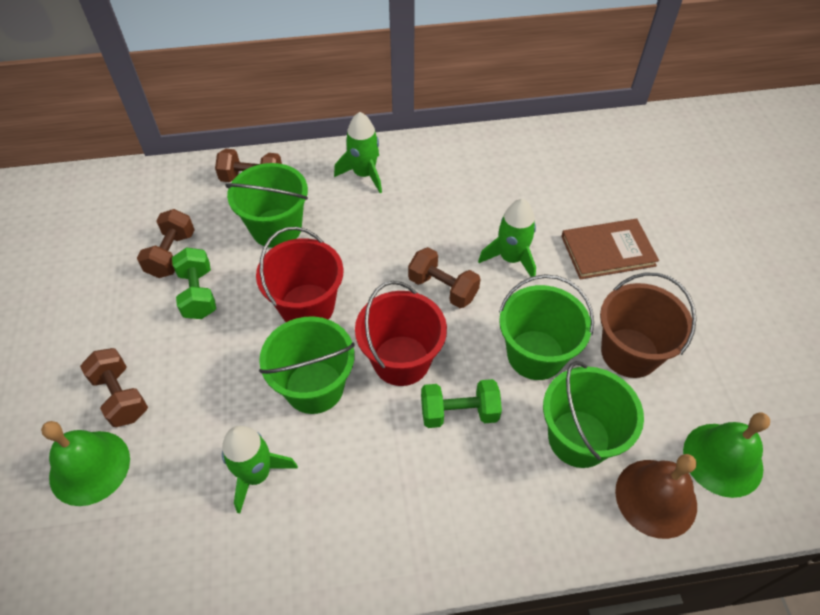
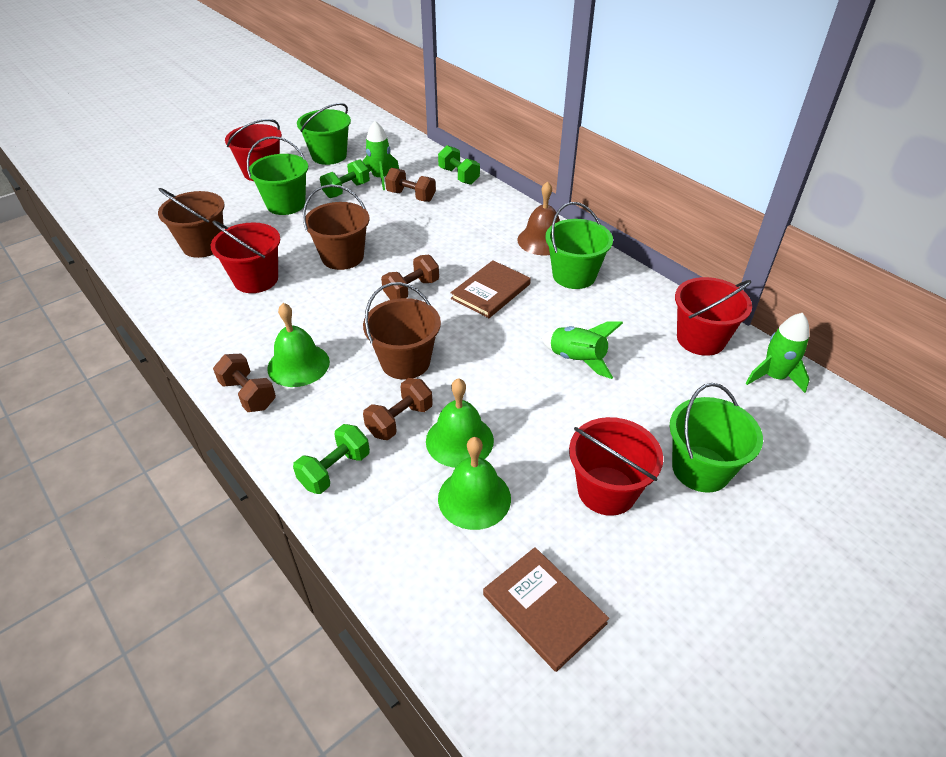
brown book: [561,219,659,279] = 1 -> [451,260,531,318] [483,547,609,672] = 2
brown bucket: [600,272,697,378] = 1 -> [158,188,225,258] [303,184,369,270] [363,282,441,380] = 3
green bell: [41,421,130,506] [683,413,770,498] = 2 -> [267,303,330,387] [426,378,494,468] [438,437,511,530] = 3
green dumbbell: [172,247,216,319] [421,379,502,428] = 2 -> [293,424,370,494] [320,159,370,198] [438,145,480,185] = 3
red bucket: [256,227,344,322] [355,281,447,386] = 2 -> [211,221,280,293] [225,119,282,181] [569,417,663,516] [675,277,752,356] = 4

